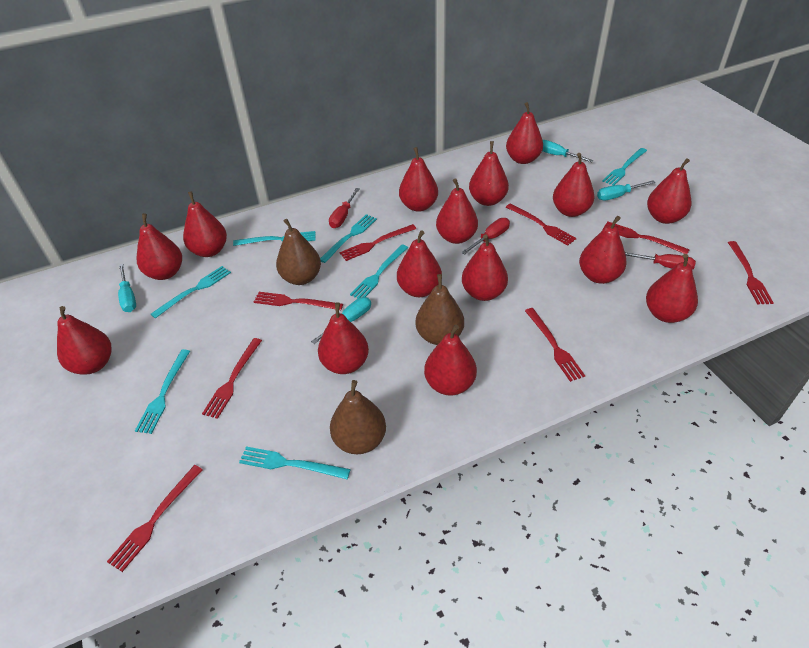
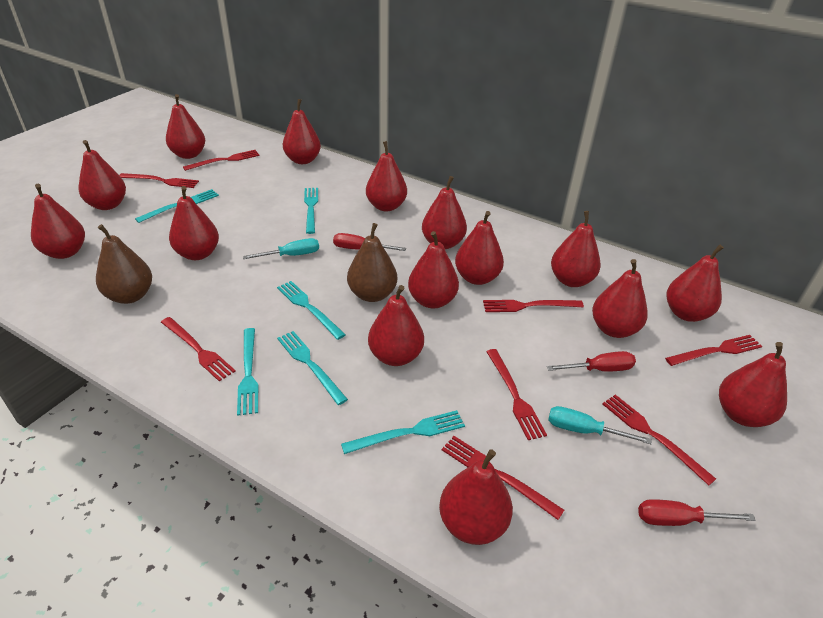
brown pear: [276,219,321,285] [330,380,386,454] [416,274,464,345] = 3 -> [96,224,152,304] [347,223,397,302] = 2
turquoise fork: [135,349,190,434] [151,266,231,319] [233,231,316,246] [239,446,351,479] [320,214,377,263] [350,245,408,299] [602,148,647,185] = 7 -> [135,189,219,223] [237,328,259,416] [277,281,346,340] [277,331,348,405] [304,188,318,234] [341,410,465,454] = 6
turquoise screwdriver: [118,264,136,312] [311,297,371,344] [542,140,593,162] [597,180,655,200] = 4 -> [243,238,319,259] [548,406,652,444] = 2

